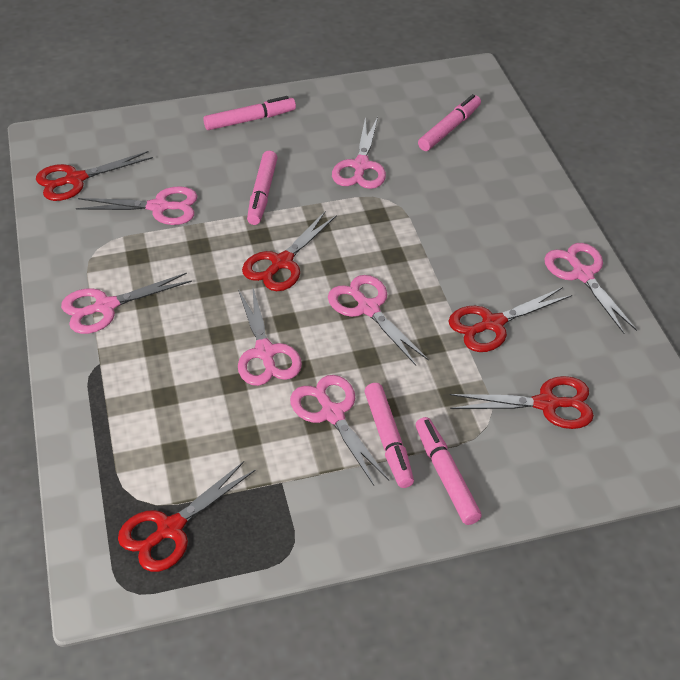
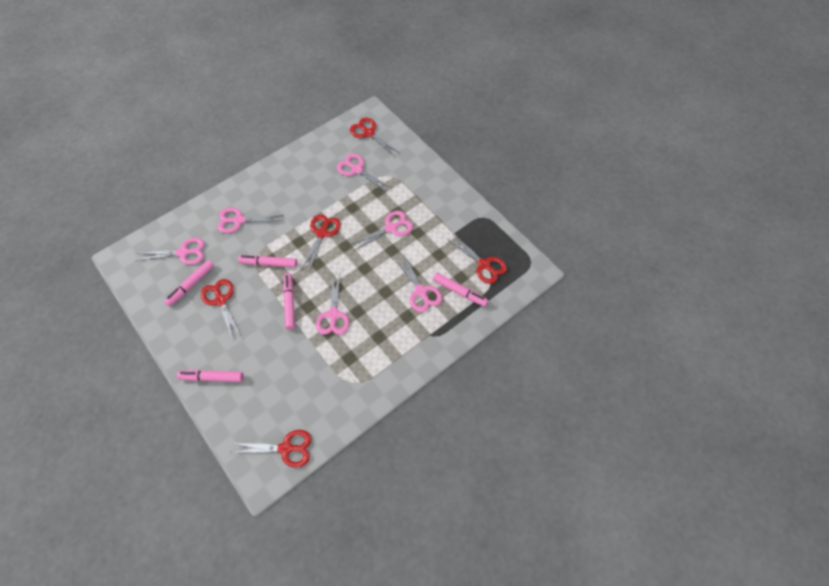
pink scissors: [61,273,192,334] [76,186,198,225] [238,288,302,386] [290,375,389,485] [328,275,429,365] [332,117,386,189] [544,243,637,334] = 7 -> [136,238,205,265] [218,208,284,233] [316,272,350,335] [337,153,391,193] [350,211,413,251] [396,254,442,312] = 6

